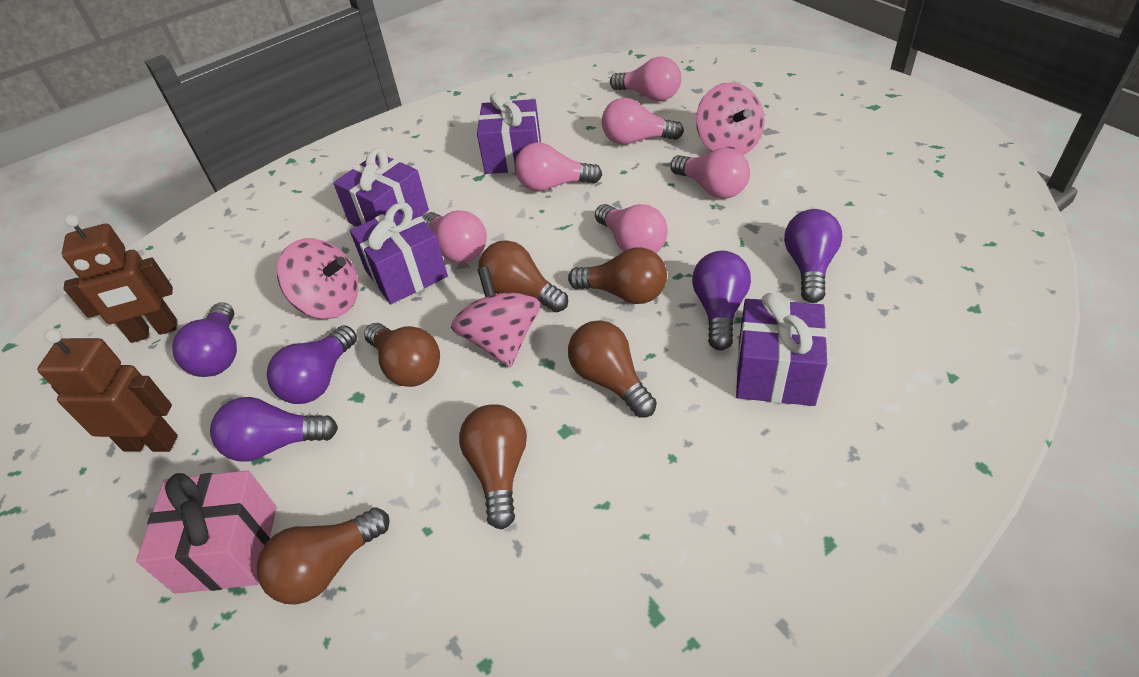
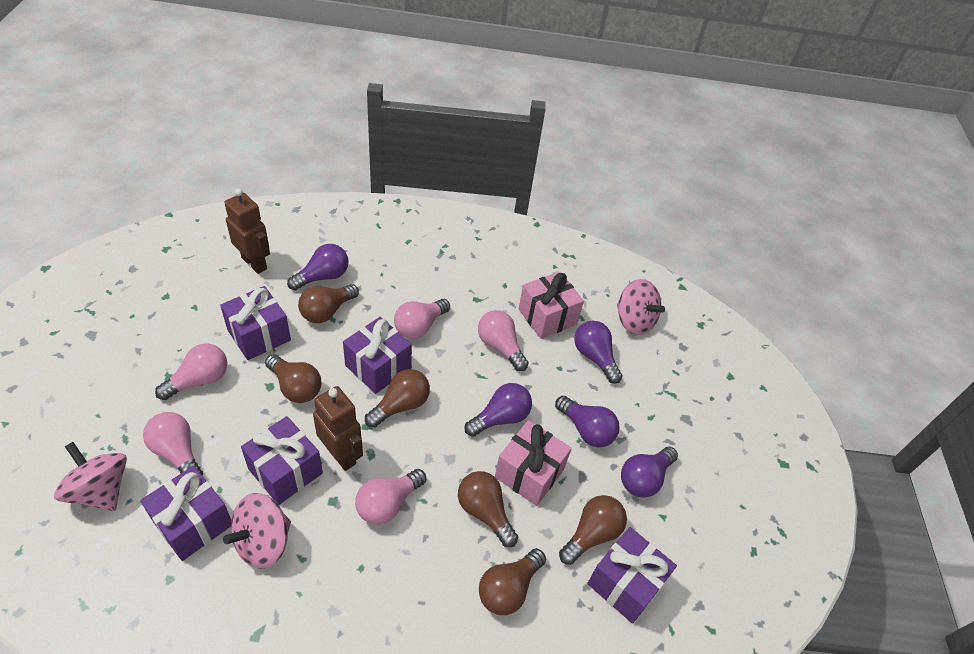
pink gift: [136,470,277,594] = 1 -> [495,420,572,506] [519,272,584,339] = 2
pink light bulb: [423,211,487,263] [515,142,602,191] [595,204,668,253] [602,98,684,145] [610,57,681,101] [670,148,750,199] = 6 -> [143,412,203,476] [155,344,227,400] [355,469,426,525] [394,299,450,339] [478,310,529,371] = 5
purple gift: [333,148,429,227] [350,202,448,304] [477,92,541,174] [736,293,827,406] = 4 -> [140,466,231,561] [220,286,291,360] [241,416,323,505] [343,317,412,394] [587,527,677,624] = 5

